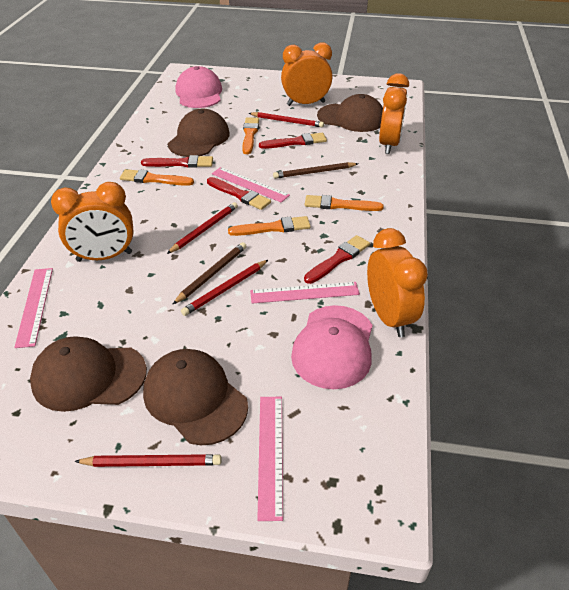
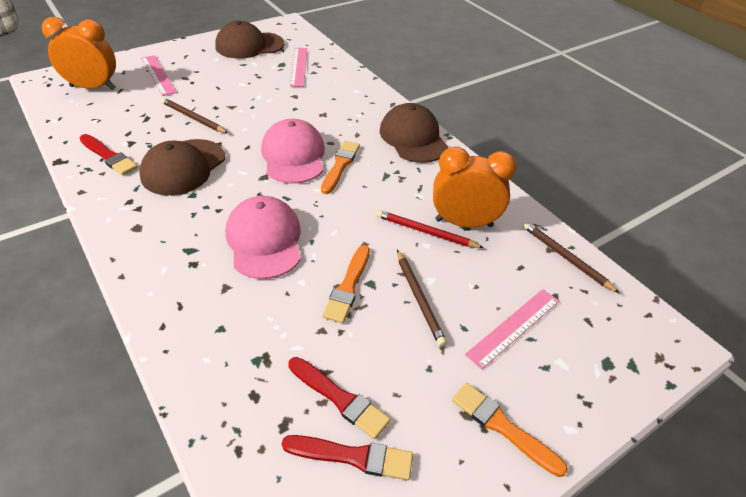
brown cap: [30,336,147,412] [143,349,248,445] [168,109,230,157] [317,94,383,132] = 4 -> [139,139,225,195] [215,21,284,59] [380,103,448,163] = 3
brown pencil: [172,242,246,305] [273,162,358,179] = 2 -> [161,98,228,133] [397,250,447,347] [523,222,620,293] = 3
orange brush: [120,169,194,186] [228,216,311,236] [242,117,259,154] [305,195,384,211] = 4 -> [321,141,360,194] [322,245,370,323] [452,383,568,477] = 3
orange clock: [51,182,134,262] [281,42,333,106] [367,228,428,337] [379,73,409,154] = 4 -> [42,17,116,90] [433,147,516,227] = 2
pink ruler: [14,268,53,348] [212,167,290,203] [250,282,360,303] [257,397,283,521] = 4 -> [141,55,177,96] [290,48,307,87] [465,289,559,369] = 3
red brush: [141,155,213,168] [207,177,271,210] [259,133,327,149] [304,235,370,284] = 4 -> [80,134,138,175] [282,435,413,480] [288,357,391,439] = 3
red pencil: [74,454,222,467] [167,202,238,254] [181,260,268,316] [249,112,324,127] = 4 -> [376,210,484,248] = 1

